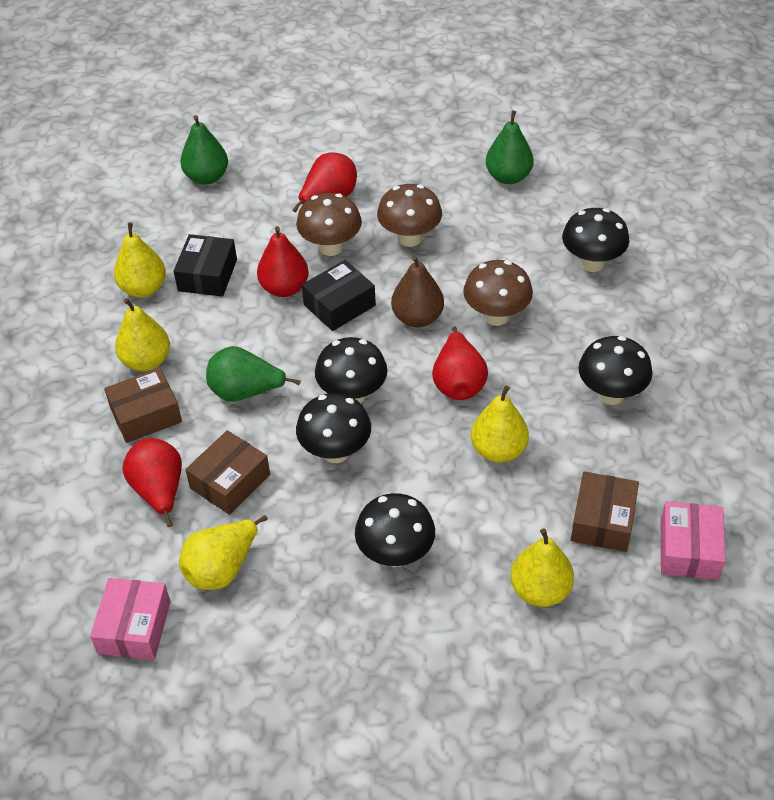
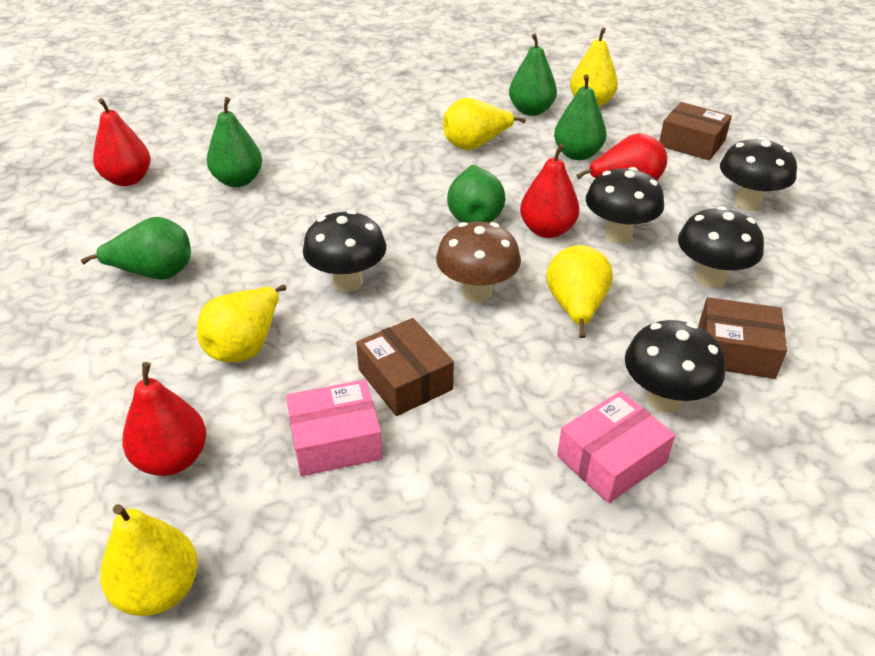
black box: [174,234,237,297] [302,260,376,331] = 2 -> none = 0
brown mushroom: [296,193,362,256] [377,184,442,247] [463,260,533,326] = 3 -> [436,222,521,303] = 1
brown pear: [391,256,444,328] = 1 -> none = 0
green pear: [180,115,228,185] [206,346,301,402] [486,111,534,184] = 3 -> [81,217,191,280] [207,97,262,187] [447,165,506,223] [509,34,557,116] [554,74,607,160] = 5

